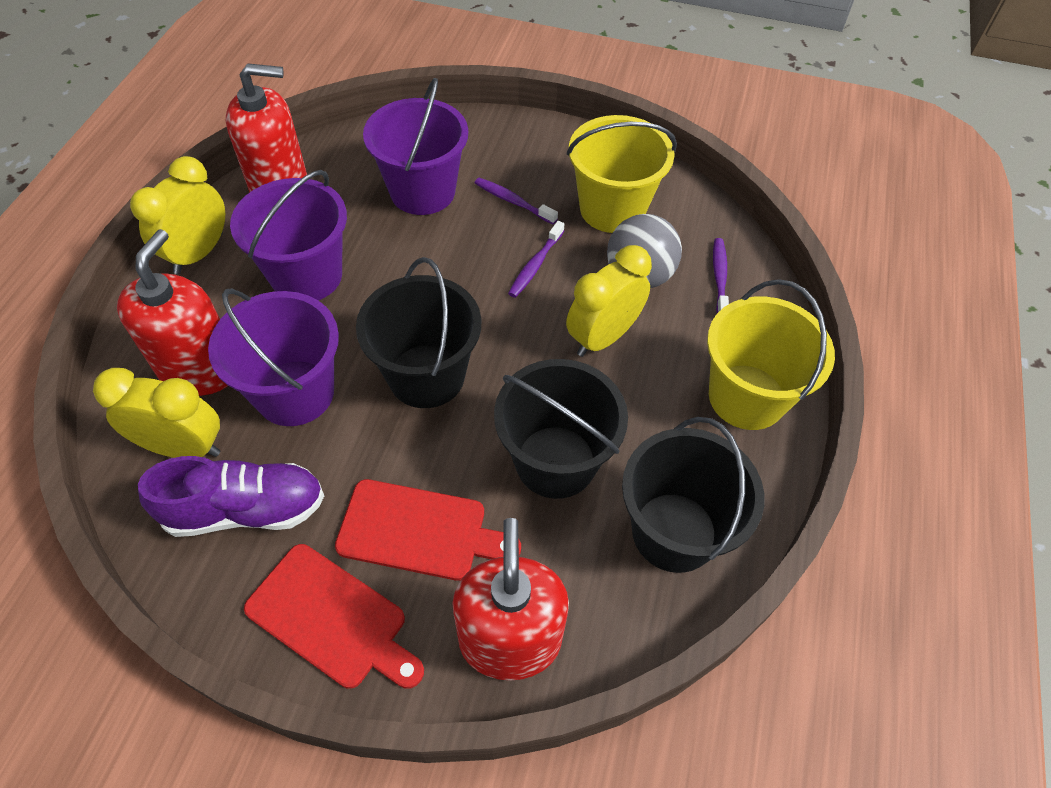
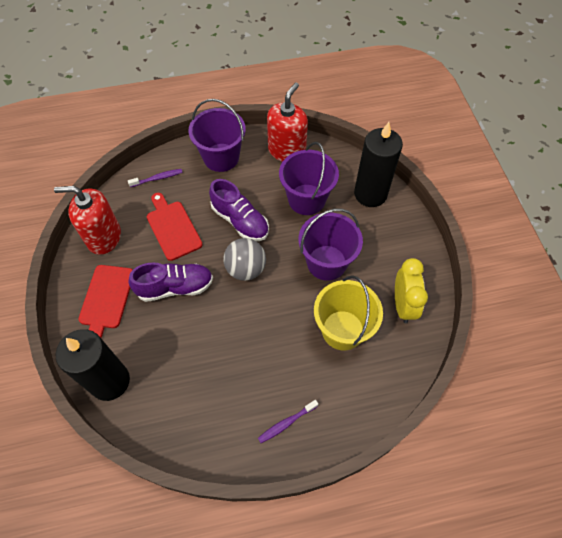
black bucket: [356,257,481,408] [494,359,628,499] [622,417,764,573] = 3 -> none = 0
black candle: none = 0 -> [56,329,130,401] [354,122,403,207] = 2
purple shoe: [138,456,324,537] = 1 -> [129,262,213,302] [209,179,269,241] = 2
purple toothbrush: [475,178,558,224] [508,221,564,298] [713,238,729,313] = 3 -> [128,169,183,187] [258,400,318,443] = 2
red soap dispenser: [117,229,228,396] [226,63,307,193] [452,518,569,681] = 3 -> [54,186,121,255] [267,82,308,162] = 2
yellow bucket: [567,115,677,233] [707,279,835,430] = 2 -> [314,275,383,350] = 1
yellow clock: [93,368,220,458] [130,156,225,274] [566,245,652,357] = 3 -> [395,258,428,323] = 1

